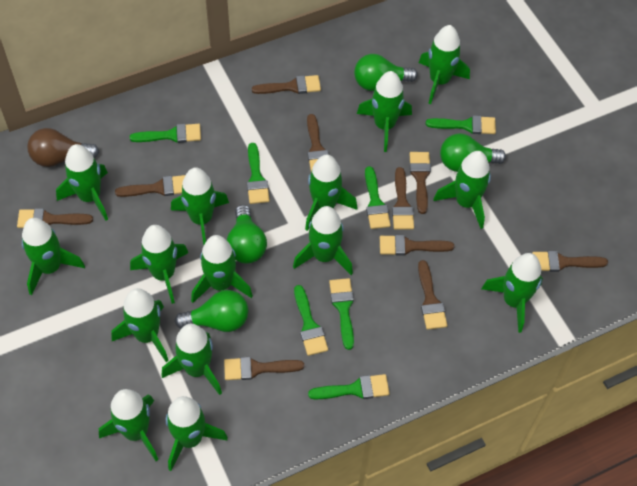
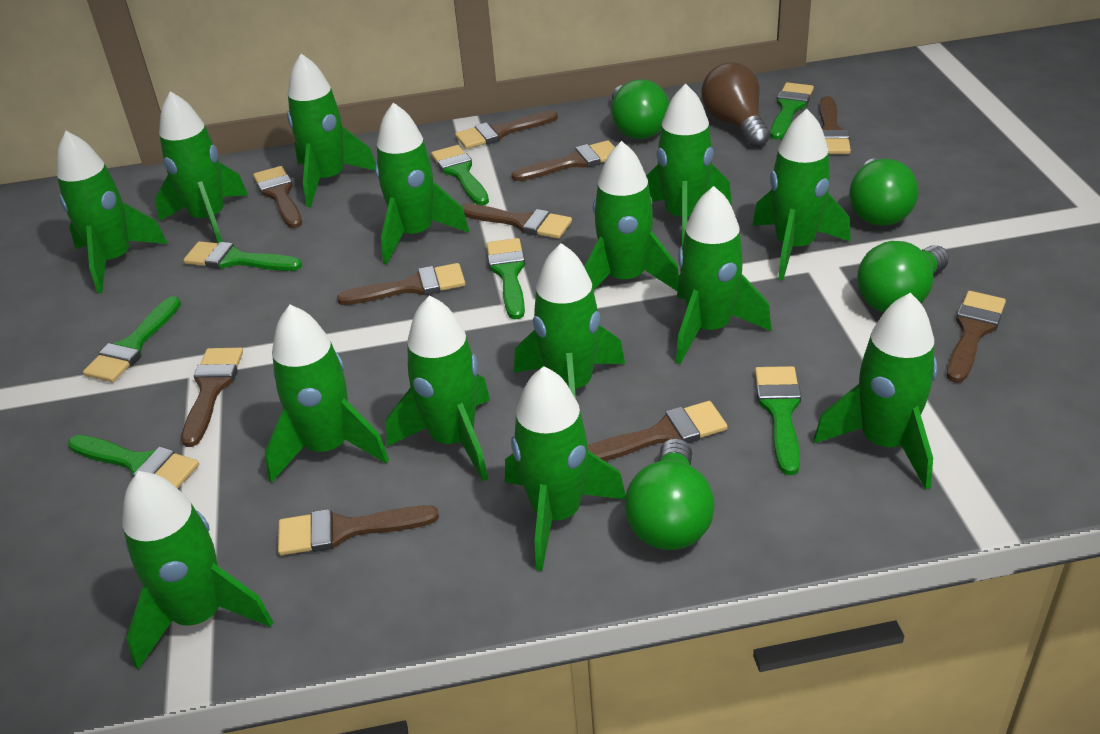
green rocket: [22,218,85,295] [56,144,108,221] [99,389,159,461] [111,288,169,362] [130,225,188,304] [161,324,222,395] [166,396,228,471] [171,167,229,245] [191,235,253,303] [293,206,353,275] [305,154,357,231] [357,71,412,152] [419,25,470,104] [433,151,491,229] [482,253,543,333] = 15 -> [56,131,168,293] [122,471,273,670] [155,91,248,243] [265,305,389,483] [287,54,375,207] [375,102,469,264] [386,295,490,481] [505,366,626,571] [514,243,625,399] [584,141,679,291] [646,84,732,246] [676,186,771,364] [753,109,851,280] [814,293,937,489] = 14

